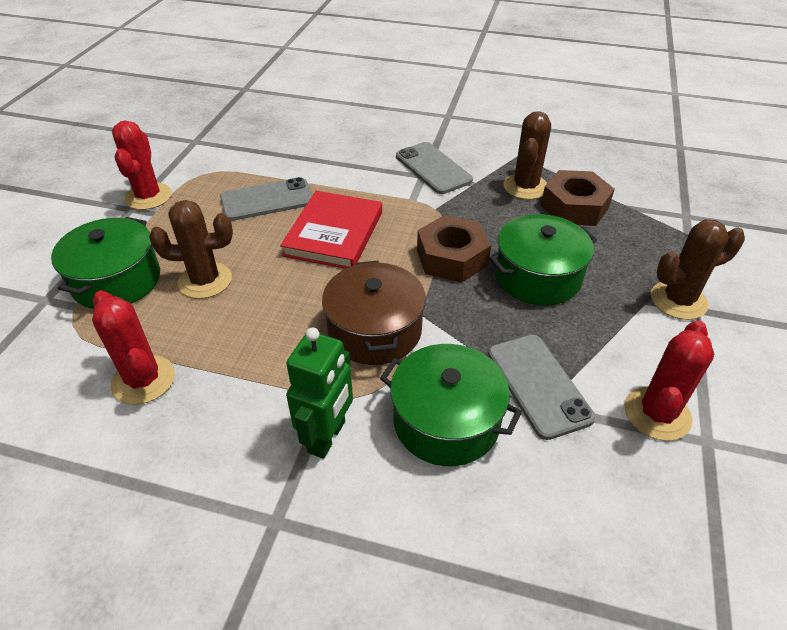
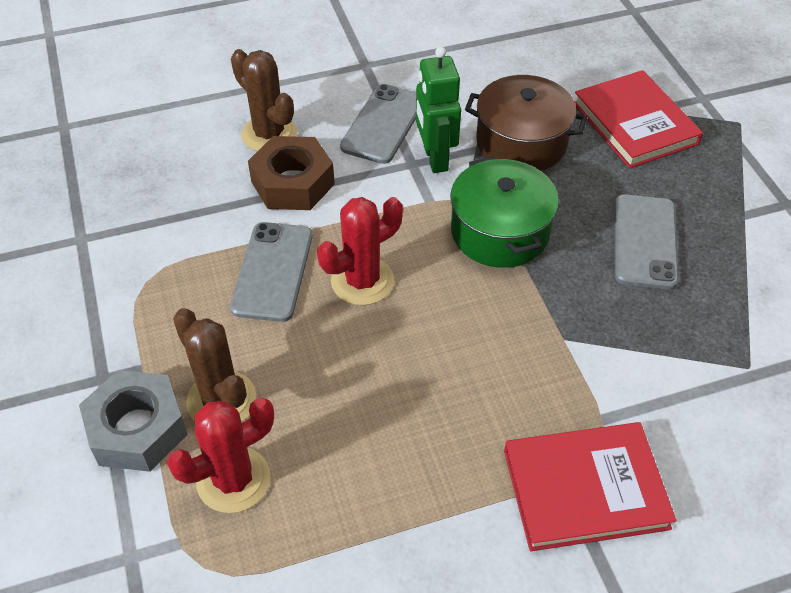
brown cactus: [149,200,233,299] [503,111,551,200] [651,219,745,320] = 3 -> [173,308,257,422] [231,49,297,151] = 2
brown nut: [417,215,491,282] [541,170,615,226] = 2 -> [248,136,335,210] = 1
green pot: [51,217,160,309] [380,344,522,466] [490,214,597,306] = 3 -> [450,157,559,268] = 1
grey nut: none = 0 -> [79,370,188,472] = 1
red book: [280,191,382,269] = 1 -> [504,422,676,551] [574,70,703,169] = 2
red cactus: [92,290,175,404] [112,121,172,210] [625,321,714,441] = 3 -> [167,398,274,513] [317,197,403,305] = 2

